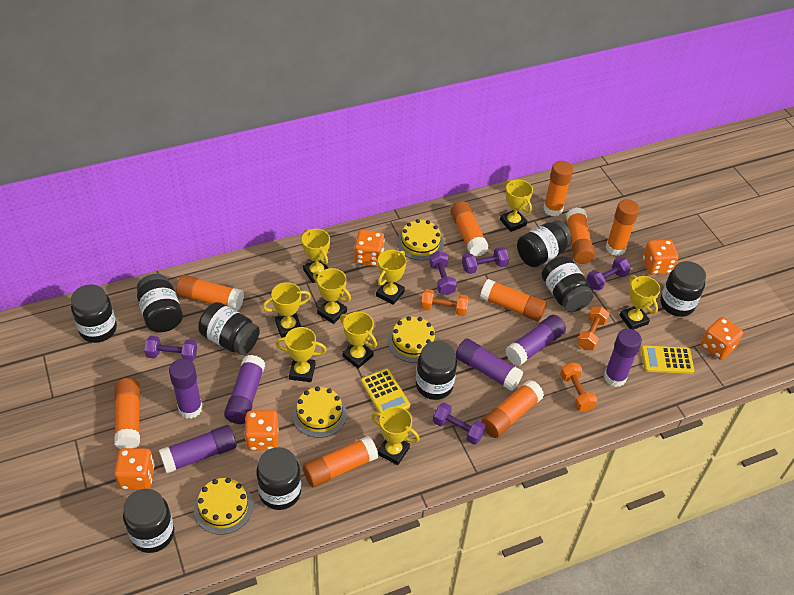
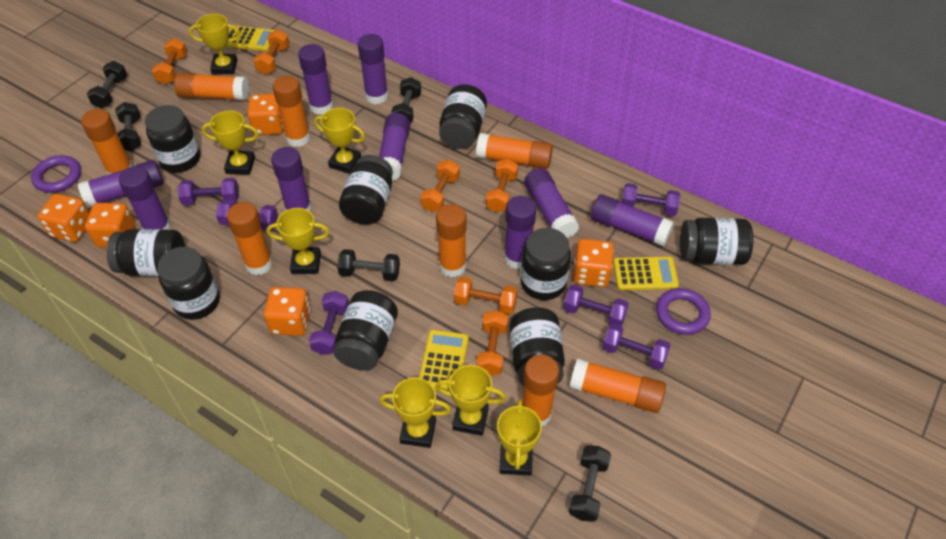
black dumbbell: none = 0 -> [87,61,127,108] [116,102,141,151] [337,249,400,282] [391,77,421,123] [569,446,611,522] = 5
orange dumbbell: [421,289,469,316] [560,362,597,412] [577,306,610,350] = 3 -> [152,38,187,84] [253,30,289,74] [420,160,460,212] [454,277,518,315] [477,310,508,376] [486,159,518,212] = 6
orange glue stick: [114,378,140,449] [176,275,244,311] [303,436,378,487] [451,201,489,257] [480,279,547,321] [481,380,544,438] [543,161,573,217] [566,207,595,264] [606,199,639,256] = 9 -> [81,109,133,175] [174,73,249,100] [227,202,272,275] [273,76,310,147] [436,204,467,277] [476,133,553,169] [522,355,559,426] [570,358,666,413] = 8
purple dumbbell: [144,336,197,362] [429,251,457,295] [433,402,486,445] [462,247,509,274] [586,257,631,291] = 5 -> [178,178,239,205] [216,199,278,231] [309,291,349,355] [563,284,629,326] [602,323,671,370] [621,183,680,216] = 6
purple glue stick: [159,425,236,473] [169,359,202,419] [224,355,265,424] [456,338,523,391] [505,315,566,366] [604,329,642,387] = 6 -> [78,160,164,208] [119,166,171,230] [271,147,312,211] [298,44,333,115] [358,34,388,104] [379,113,410,182] [504,196,536,269] [524,168,579,238] [591,195,674,247] = 9
purple ring: none = 0 -> [31,155,81,193] [656,288,711,335] = 2
yellow cake: [194,478,253,535] [292,386,347,438] [388,316,438,363] [397,219,444,261] = 4 -> none = 0
yellow calculator: [361,368,410,413] [641,345,694,374] = 2 -> [225,25,275,51] [419,330,469,391] [613,257,679,290] = 3
yellow trophy: [263,282,311,338] [276,327,327,382] [302,229,330,283] [313,268,351,324] [340,312,377,369] [371,407,420,465] [376,250,406,305] [500,180,533,232] [620,275,661,330] = 9 -> [189,14,241,74] [202,111,258,175] [267,208,330,274] [314,108,365,174] [380,377,451,448] [435,365,506,436] [497,399,542,476] = 7

